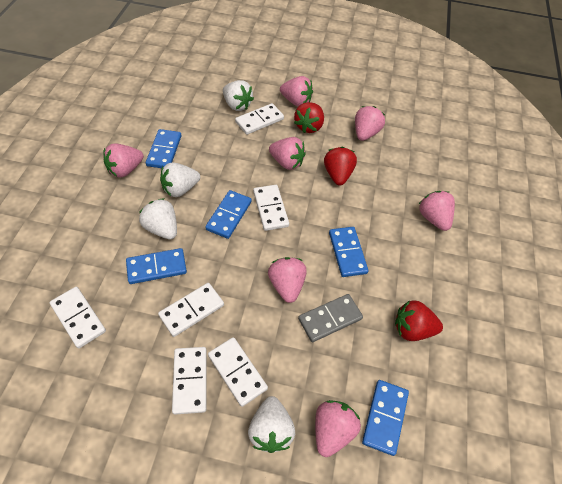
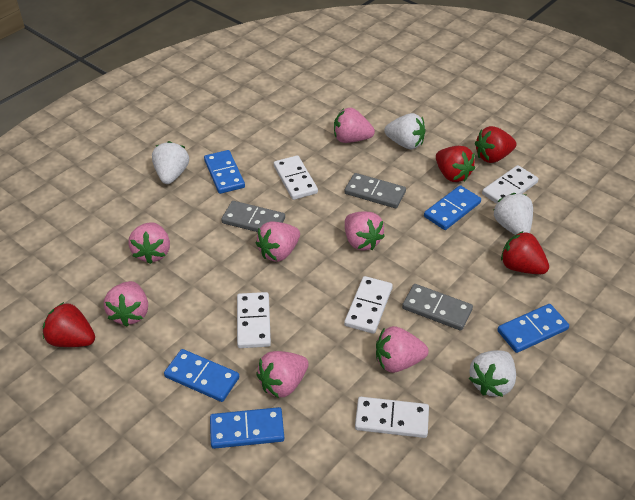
grey domino: [298,294,363,342] = 1 -> [221,201,285,232] [344,173,406,208] [402,284,473,331] = 3
red strawberry: [294,102,324,133] [324,147,357,185] [395,300,443,341] = 3 -> [43,302,95,347] [436,146,475,182] [475,126,516,163] [501,231,549,274] = 4
white domino: [50,287,106,348] [158,283,224,337] [172,347,207,415] [208,337,268,407] [235,103,284,135] [253,185,289,231] = 6 -> [237,292,271,348] [274,155,318,200] [344,276,393,334] [355,397,429,438] [482,165,539,204] = 5

